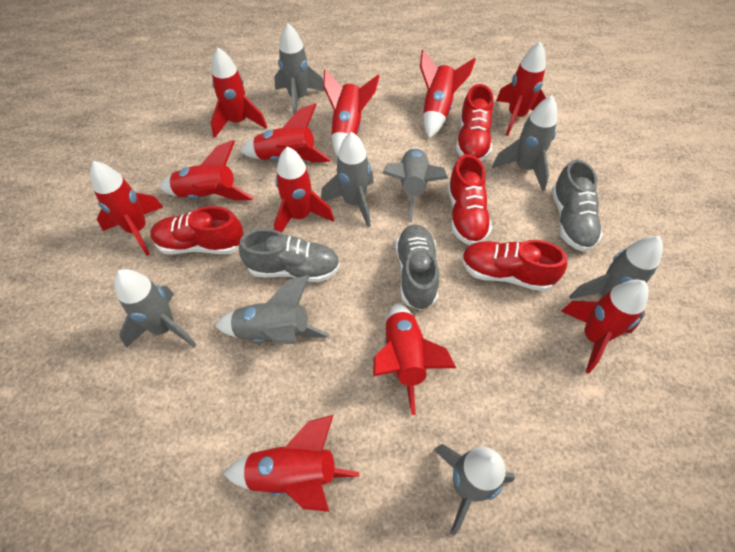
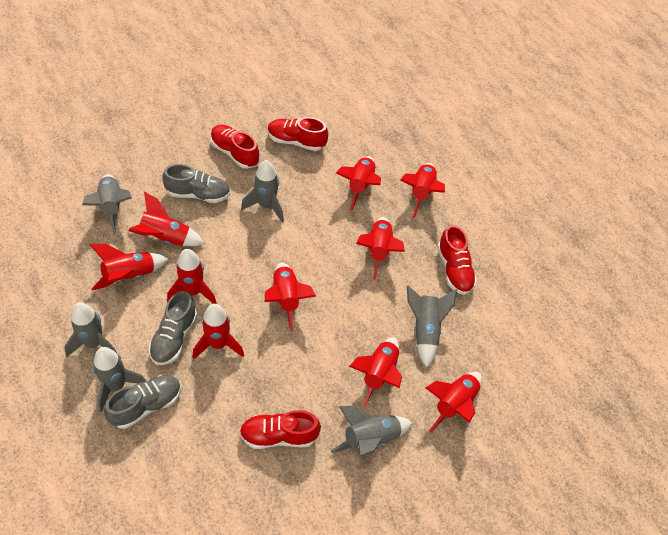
grey rocket: [114,269,197,348] [215,275,330,344] [274,23,325,115] [321,132,374,227] [382,147,448,222] [434,444,515,535] [492,96,557,191] [569,236,663,328] = 8 -> [64,302,117,357] [82,174,132,235] [93,347,146,412] [241,160,284,222] [331,406,412,457] [407,286,457,368] = 6
red rocket: [90,161,163,256] [159,140,254,201] [211,47,267,138] [223,415,359,512] [240,103,331,163] [274,146,334,233] [323,69,380,157] [373,303,456,415] [420,50,476,139] [496,41,546,136] [561,280,649,373] = 11 -> [89,244,168,291] [129,192,205,246] [167,249,217,304] [193,304,244,359] [265,262,316,331] [336,156,381,211] [349,337,402,407] [356,217,405,280] [400,163,445,218] [425,372,482,433] = 10

